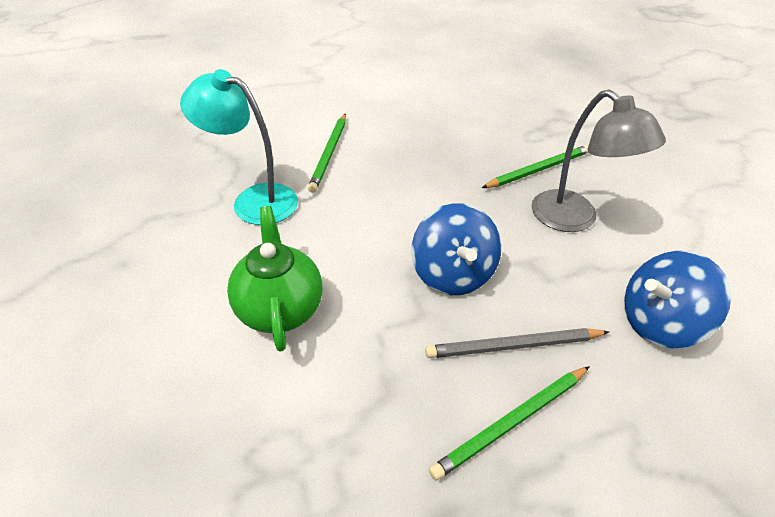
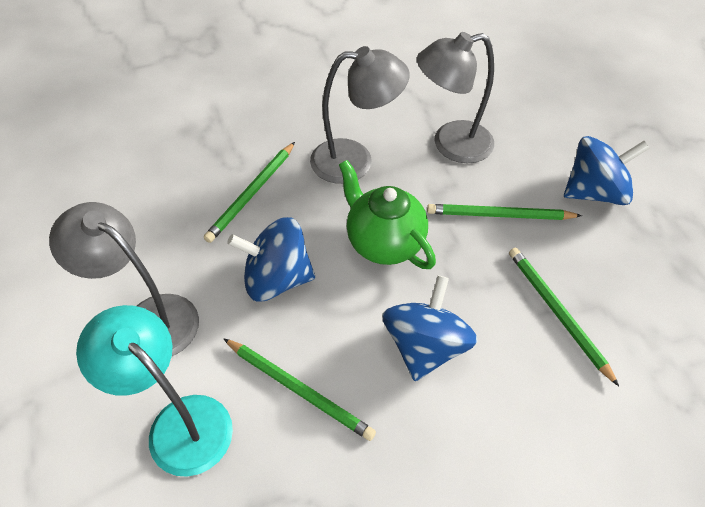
blue spinning top: [411,203,501,295] [624,251,731,348] = 2 -> [227,217,315,301] [382,275,478,381] [564,136,650,205] = 3
green pencil: [308,114,346,193] [429,366,590,481] [482,145,589,188] = 3 -> [204,142,295,243] [223,338,376,441] [427,204,582,220] [509,247,619,386] = 4
grey lamp: [532,89,666,232] = 1 -> [49,202,199,356] [310,46,410,184] [417,32,494,163] = 3
grey pencil: [425,328,609,358] = 1 -> none = 0

